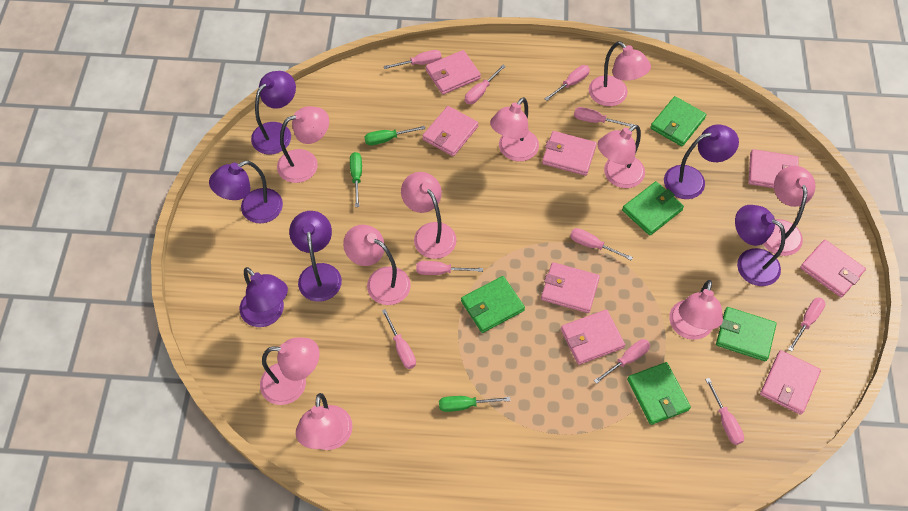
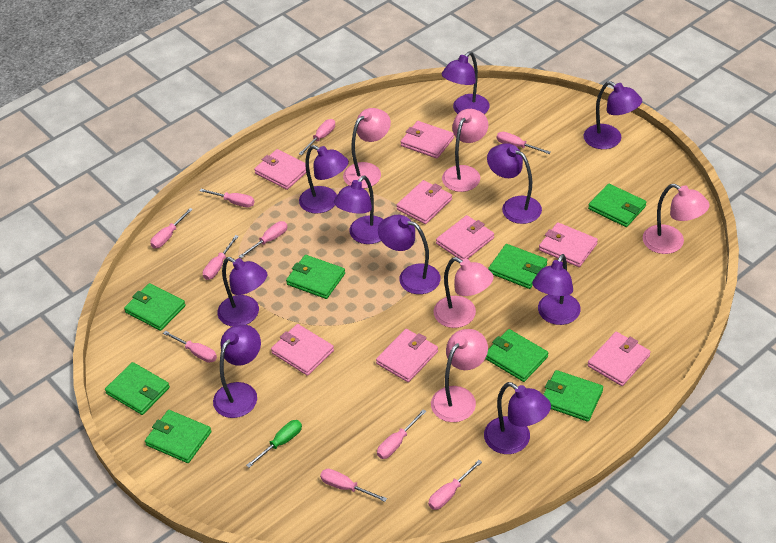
green screwdriver: [350,152,362,207] [364,126,425,145] [439,396,511,412] = 3 -> [246,420,302,468] = 1
green wallet: [461,276,525,333] [622,181,684,236] [627,362,691,425] [650,96,706,146] [716,307,777,361] = 5 -> [105,362,170,415] [124,283,186,331] [145,410,212,463] [286,255,345,299] [485,329,548,382] [488,244,547,289] [543,370,603,422] [588,184,647,227] = 8
pink lamp: [260,337,320,405] [277,106,329,183] [296,393,353,450] [343,225,411,305] [401,172,457,259] [490,97,539,161] [589,41,651,106] [598,125,645,188] [669,280,723,340] [763,166,815,256] = 10 -> [343,108,391,189] [431,329,488,422] [433,257,494,328] [442,109,488,192] [643,184,710,254] = 5
purple lamp: [209,161,283,223] [240,267,288,327] [251,71,296,154] [289,211,342,302] [664,124,739,199] [735,205,786,286] = 6 -> [213,325,261,418] [217,257,267,327] [299,145,349,214] [334,176,384,244] [378,215,441,294] [441,52,489,114] [484,382,551,454] [487,143,542,224] [532,254,581,325] [584,81,642,149] = 10

